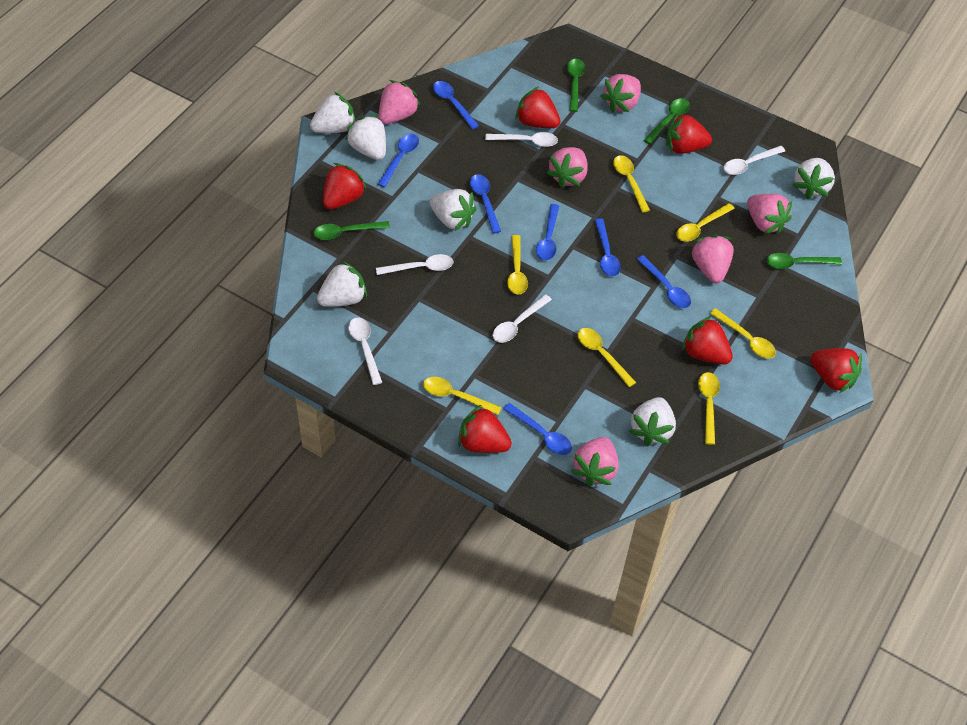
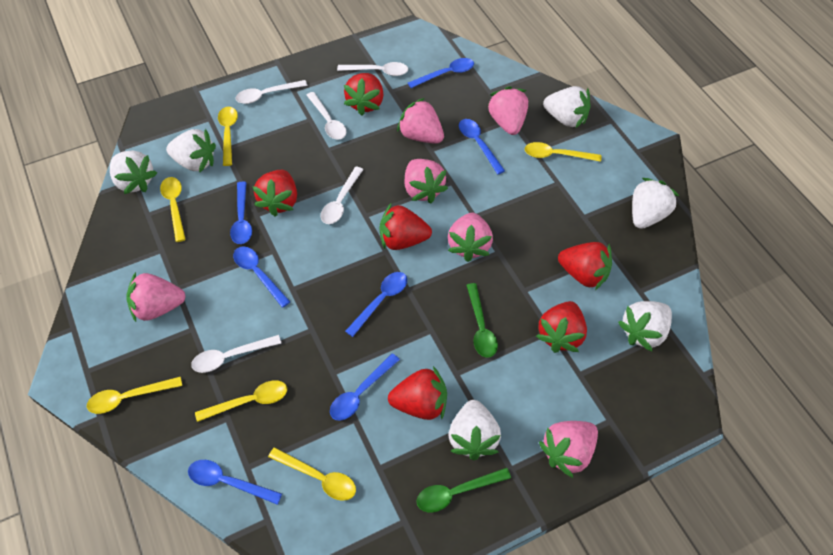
green spoon: [314,221,390,240] [567,59,585,112] [644,98,690,144] [767,253,842,269] = 4 -> [416,468,511,512] [466,283,498,358] = 2
yellow spoon: [423,377,502,415] [507,235,528,295] [578,328,636,387] [613,155,650,213] [676,203,735,242] [698,372,720,445] [710,308,776,359] = 7 -> [87,376,182,414] [160,177,186,242] [195,380,287,422] [218,107,238,166] [268,447,356,501] [524,142,602,162] = 6

